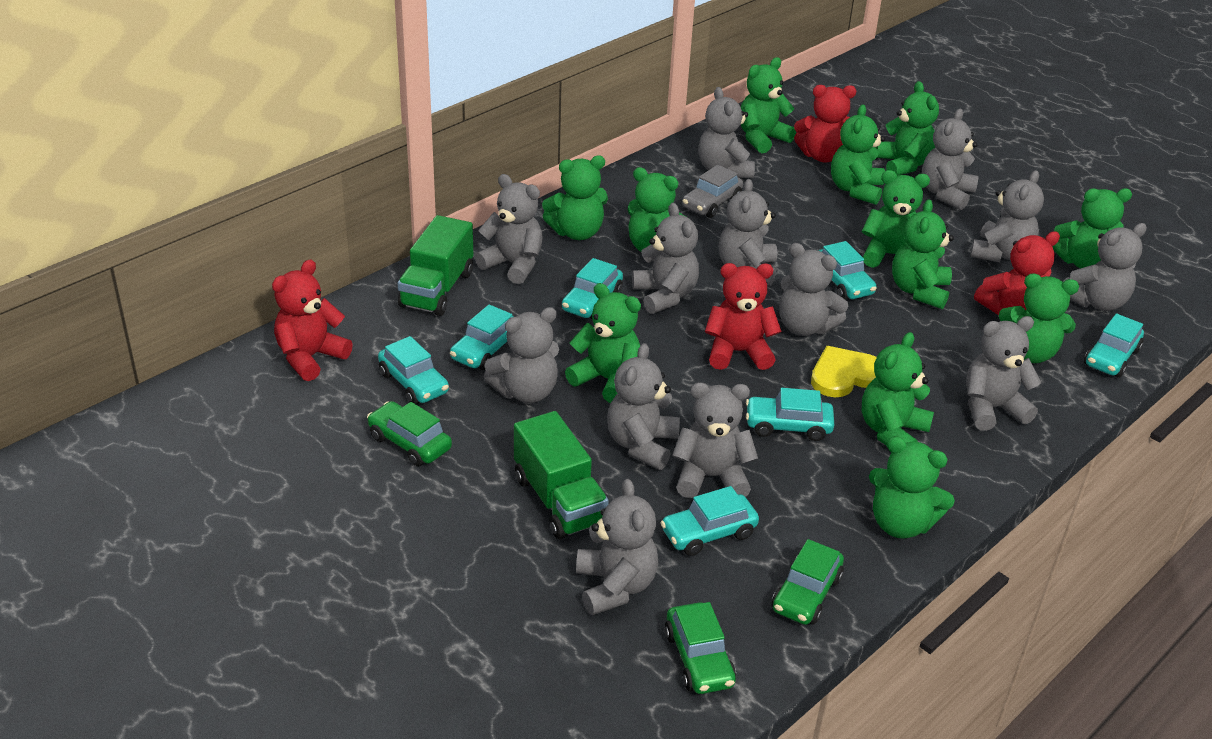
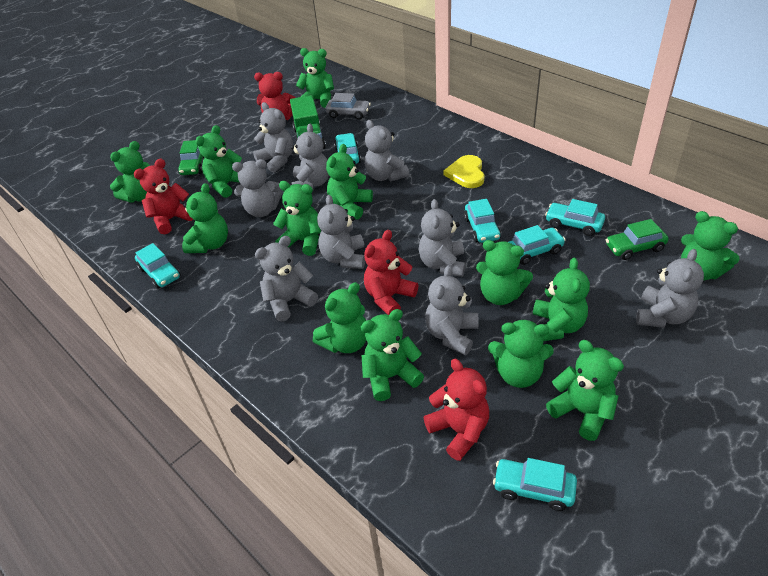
green car: [367,401,452,466] [665,602,736,694] [772,539,844,625] = 3 -> [178,140,205,175] [606,219,668,260] = 2
green teddy bear: [542,156,608,240] [565,283,641,403] [628,167,691,252] [741,57,796,153] [831,104,885,205] [862,170,930,268] [862,332,934,445] [869,436,955,539] [875,81,939,176] [892,199,954,309] [999,273,1079,363] [1052,188,1132,268] = 12 -> [110,141,150,203] [182,183,228,253] [195,125,242,198] [273,181,321,256] [296,48,334,108] [313,282,366,353] [326,144,373,219] [361,309,424,401] [476,240,533,305] [488,319,554,388] [533,257,590,341] [546,340,624,441] [681,211,740,281] = 13
green truck: [398,215,473,316] [514,411,609,539] = 2 -> [290,95,326,149] = 1
grey teddy bear: [475,174,543,284] [484,307,559,403] [576,479,658,615] [607,343,680,470] [632,203,699,314] [672,382,758,498] [698,87,755,178] [719,179,778,286] [779,243,848,336] [922,109,978,210] [966,316,1042,431] [970,170,1044,262] [1063,223,1147,311] = 13 -> [232,159,282,217] [253,102,293,172] [255,236,318,321] [291,124,329,189] [317,195,365,269] [364,120,409,182] [419,199,466,277] [425,265,478,355] [636,249,704,328] = 9
turquoise car: [378,336,449,404] [450,305,514,370] [562,258,623,319] [660,486,759,556] [746,388,834,441] [818,241,877,300] [1084,313,1144,377] = 7 -> [135,243,181,289] [334,133,361,164] [464,199,501,243] [493,458,577,511] [509,225,566,265] [545,199,605,236] = 6

